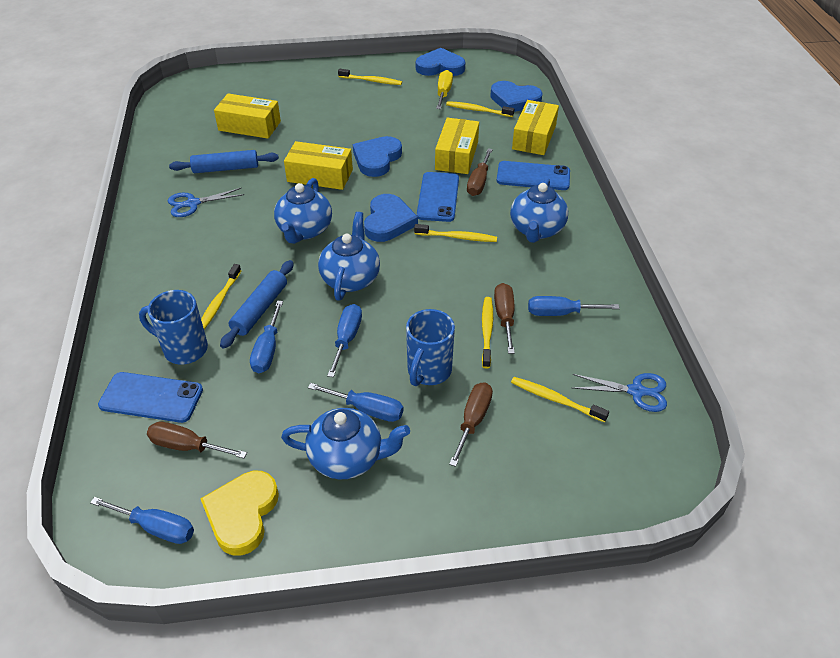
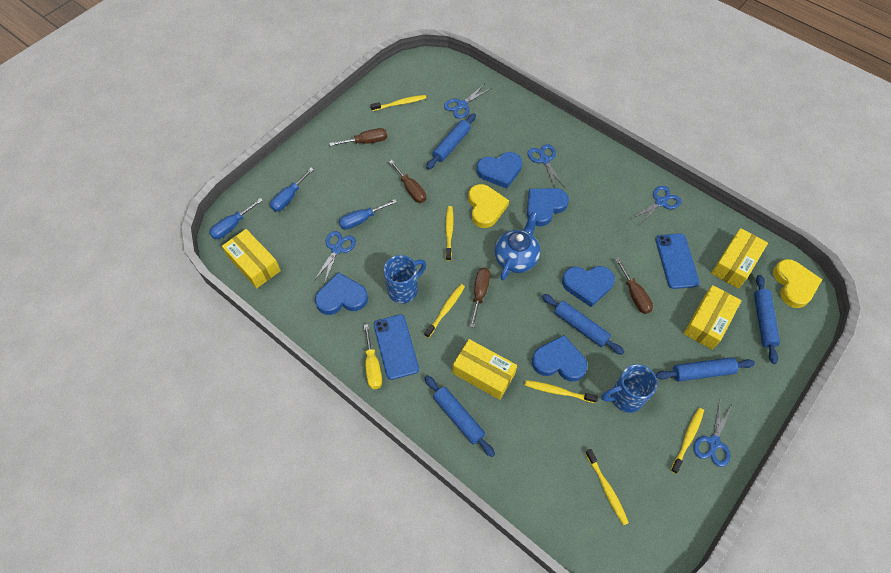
blue heart: [353,136,402,177] [364,194,418,242] [416,48,465,76] [490,81,543,112] = 4 -> [315,272,368,315] [477,152,522,189] [527,188,569,226] [532,335,587,381] [562,266,615,307] = 5
blue phone: [98,372,203,423] [417,172,459,222] [497,161,570,190] = 3 -> [374,314,419,380] [655,234,700,289] = 2
blue rolling pin: [169,150,279,173] [220,260,294,349] = 2 -> [425,376,495,457] [426,113,476,169] [542,294,624,355] [655,357,755,381] [754,275,780,364] = 5
blue scissors: [168,188,244,217] [572,373,667,412] = 2 -> [314,231,356,284] [444,85,490,119] [528,144,565,188] [630,186,681,224] [693,401,733,467] = 5
blue screwdriver: [90,497,194,544] [250,301,283,373] [308,383,404,422] [327,304,362,377] [528,296,620,316] = 5 -> [209,198,263,239] [270,168,314,212] [339,199,397,230] = 3
blue teapot: [274,178,332,244] [281,408,410,479] [318,212,380,301] [510,178,568,243] = 4 -> [495,211,540,281] = 1
yellow heart: [200,471,279,556] = 1 -> [468,184,509,228] [773,259,822,308] = 2

